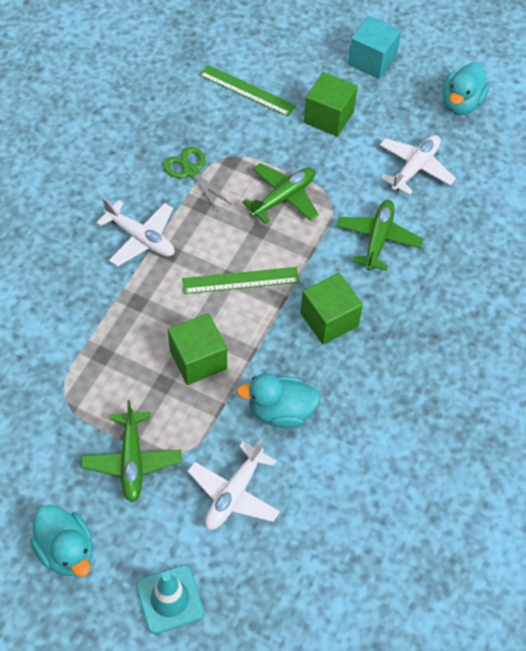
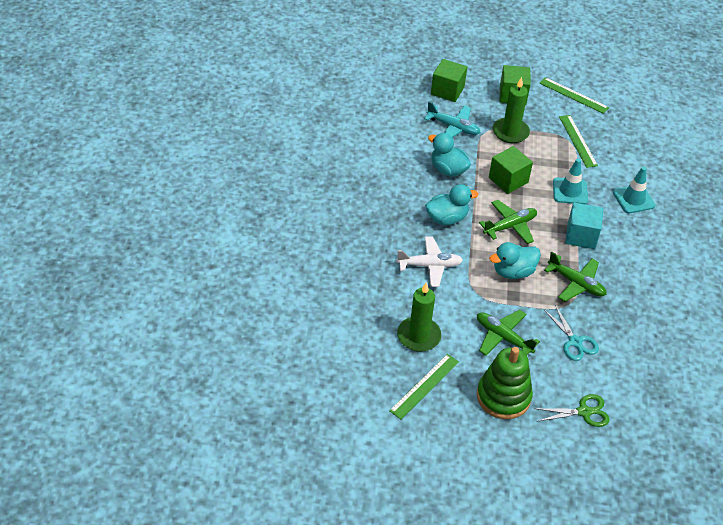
green candle: none = 0 -> [397,282,441,352] [493,77,530,143] = 2
green ruler: [182,267,299,294] [199,65,296,117] = 2 -> [389,354,459,419] [540,77,609,114] [559,115,598,168] = 3
green stacking toy: none = 0 -> [477,347,533,419] = 1
turquoise plane: none = 0 -> [424,101,481,138] = 1
turquoise scissors: none = 0 -> [544,305,599,361] = 1
turquoise traffic cone: [136,565,204,634] = 1 -> [553,159,588,204] [613,167,655,214] = 2
white plane: [96,198,175,267] [188,439,280,530] [380,135,456,195] = 3 -> [396,237,463,287] = 1

